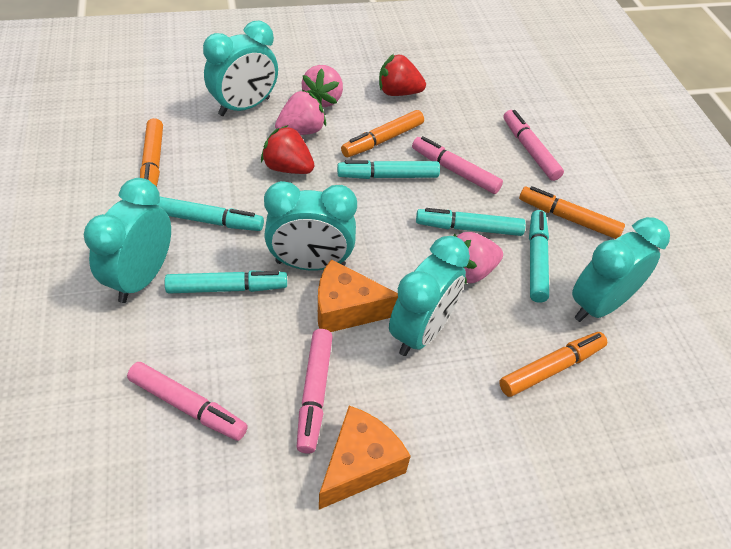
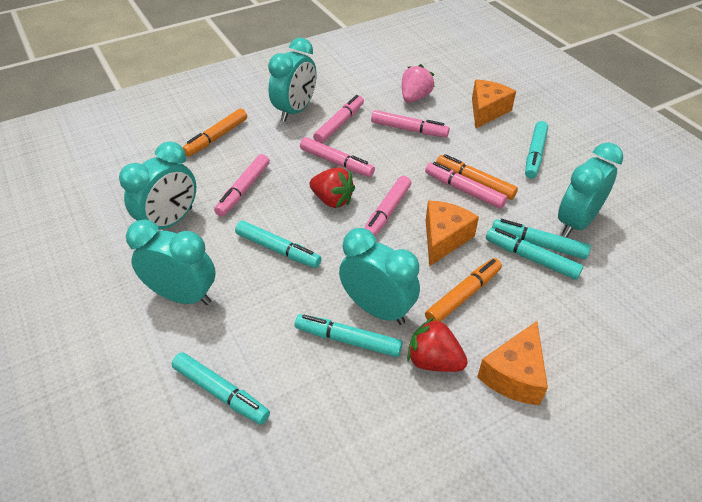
orange cheese: [318,259,398,332] [319,406,411,510] = 2 -> [426,200,479,266] [472,80,516,129] [477,321,548,405] = 3
orange marker: [140,118,163,187] [341,110,424,157] [499,332,607,397] [519,186,625,239] = 4 -> [182,108,247,157] [425,258,502,322] [436,154,518,200] = 3
pink marker: [127,362,248,441] [297,329,333,454] [412,136,503,194] [503,110,564,181] = 4 -> [214,154,270,217] [300,137,375,177] [313,95,364,143] [364,176,411,236] [371,110,450,137] [425,162,507,209] = 6
pink strawberry: [275,90,326,135] [302,65,343,107] [453,232,503,285] = 3 -> [402,64,435,103] = 1
turquoise marker: [156,197,264,231] [165,270,287,294] [337,160,440,179] [416,208,526,236] [529,210,549,303] = 5 -> [172,352,270,425] [235,221,322,268] [295,314,403,357] [486,228,583,280] [492,219,591,259] [525,121,548,179] = 6

